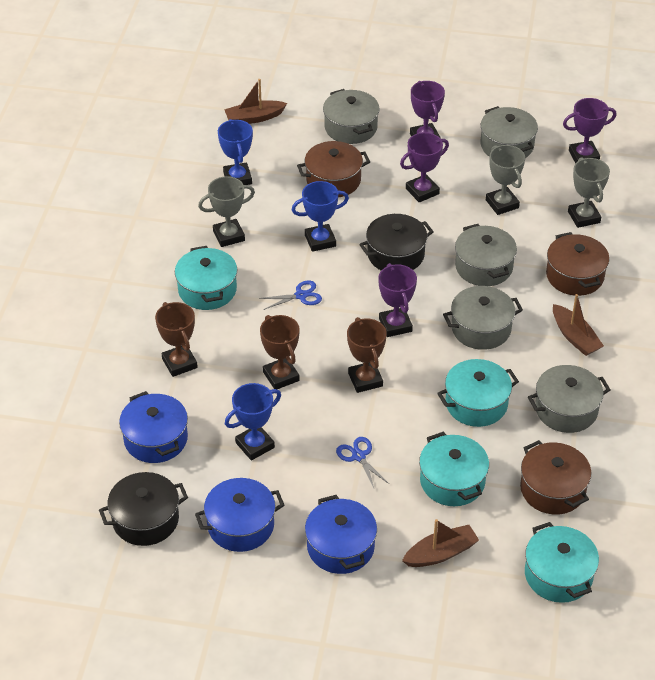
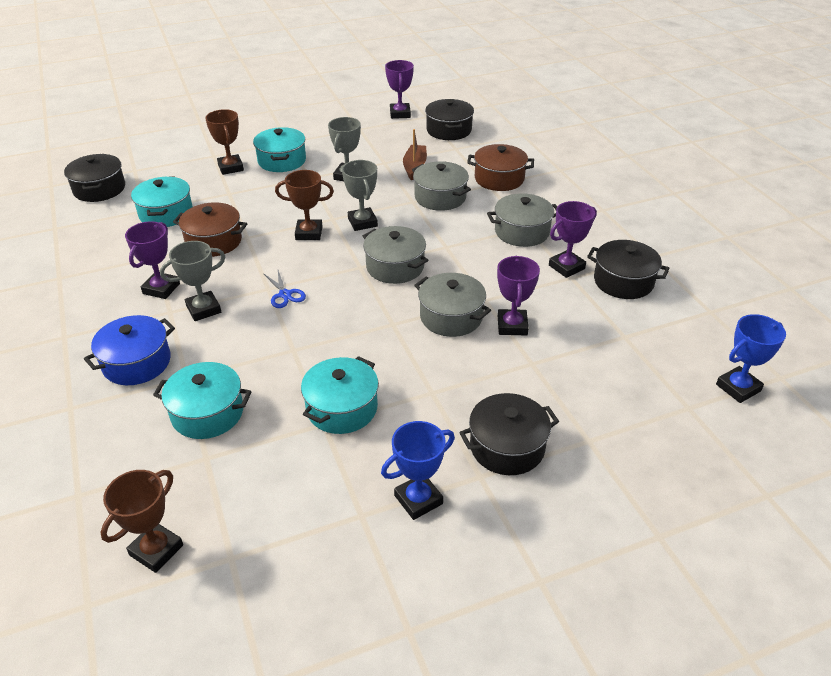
black pot: [99,472,188,546] [359,214,434,270] = 2 -> [64,154,125,202] [425,99,474,140] [459,393,559,475] [587,240,670,299] = 4
blue pot: [119,391,188,463] [195,478,284,552] [305,495,377,574] = 3 -> [84,315,175,385] = 1
blue scissors: [259,280,322,310] [336,437,389,488] = 2 -> [263,270,306,308] = 1
blue trophy: [218,119,253,185] [225,383,281,460] [292,181,349,252] = 3 -> [381,421,455,520] [716,314,786,403] = 2
brown boat: [224,79,287,124] [402,519,479,567] [553,294,604,356] = 3 -> [403,129,427,181] = 1
brown pot: [297,141,370,197] [520,440,592,515] [546,232,609,296] = 3 -> [173,202,247,257] [467,144,534,191] = 2
grey pot: [323,89,380,144] [443,286,523,350] [455,224,517,286] [481,106,538,158] [528,365,610,433] = 5 -> [363,226,428,284] [412,161,471,211] [414,273,491,337] [487,193,557,247] = 4

